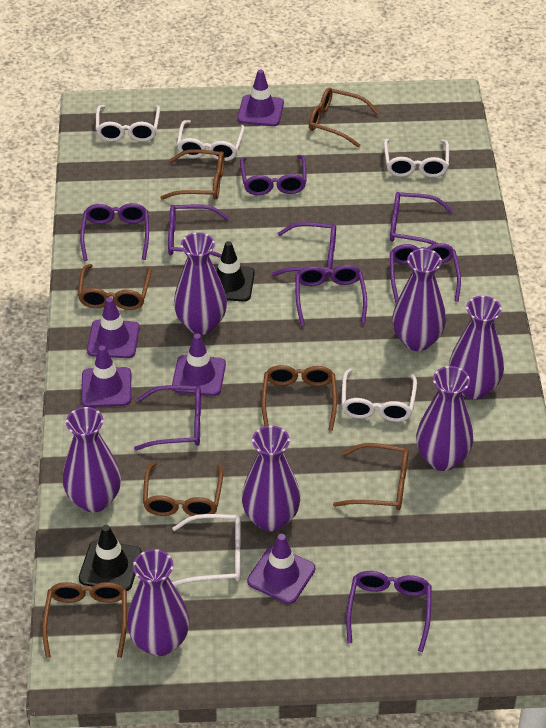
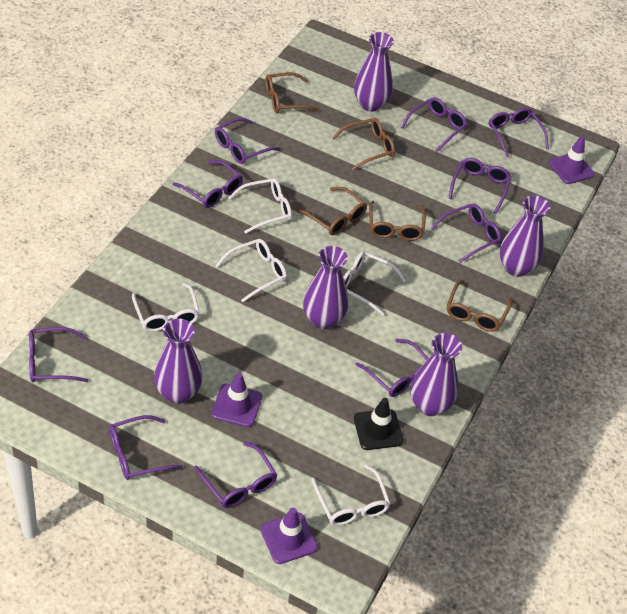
black traffic cone: [79,525,142,591] [213,241,255,302] = 2 -> [354,398,403,450] = 1
brown glasses: [42,582,127,658] [78,264,151,310] [143,462,223,516] [160,149,225,200] [262,365,337,431] [309,87,379,148] [333,443,409,510] = 7 -> [265,72,320,113] [296,187,367,235] [332,118,395,170] [369,201,426,241] [447,280,512,332] = 5
purple glasses: [80,203,149,261] [134,385,201,451] [168,205,229,258] [240,155,307,195] [272,222,336,276] [296,265,367,327] [346,571,431,652] [390,192,453,245] [390,243,461,303] = 9 -> [29,327,88,382] [109,415,183,480] [173,160,243,208] [194,442,277,508] [215,118,280,164] [355,339,429,397] [401,97,467,152] [431,204,501,263] [449,158,511,214] [489,108,549,157] = 10
purple traffic cone: [81,345,131,407] [87,297,140,358] [172,334,226,396] [237,69,284,126] [247,534,315,604] = 5 -> [211,373,262,427] [260,508,318,564] [549,136,595,184] = 3
purple vase: [63,407,121,512] [127,549,189,656] [174,232,227,335] [242,426,300,531] [392,248,446,351] [416,366,473,471] [449,296,504,399] = 7 -> [154,319,203,404] [303,246,348,329] [354,32,394,112] [410,333,462,416] [500,195,550,277] = 5

